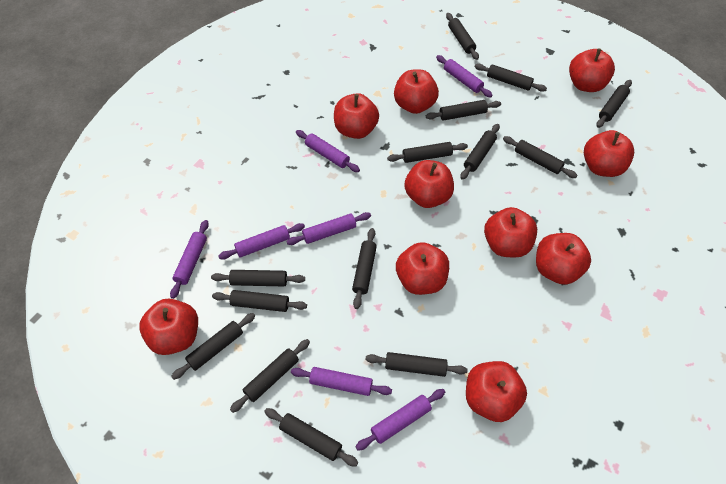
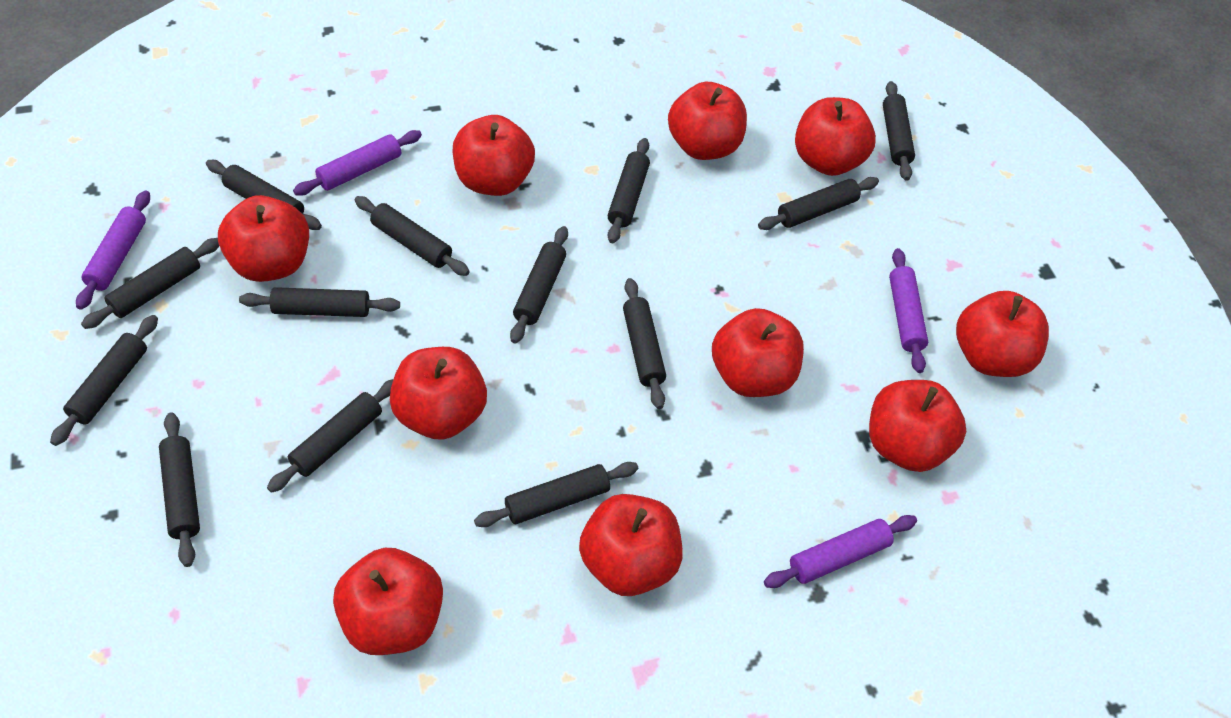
black rolling pin: [171,313,255,380] [211,270,305,287] [212,290,307,312] [230,339,310,413] [264,408,358,467] [352,228,377,309] [365,352,468,377] [387,142,468,163] [426,100,501,121] [446,13,479,60] [460,124,500,180] [475,64,547,92] [503,136,578,178] [596,80,632,128] = 14 -> [50,315,158,446] [81,238,219,329] [159,412,200,567] [206,160,322,230] [239,287,400,317] [267,379,393,493] [355,196,470,276] [474,462,638,527] [510,226,568,343] [607,138,650,243] [623,278,666,409] [758,177,879,230] [883,81,915,181] = 13
purple rolling pin: [170,220,209,299] [218,223,305,260] [286,212,371,245] [291,367,392,396] [296,130,360,172] [356,389,445,451] [436,55,493,98] = 7 -> [76,191,150,310] [293,130,422,196] [764,515,917,588] [889,248,928,373] = 4

